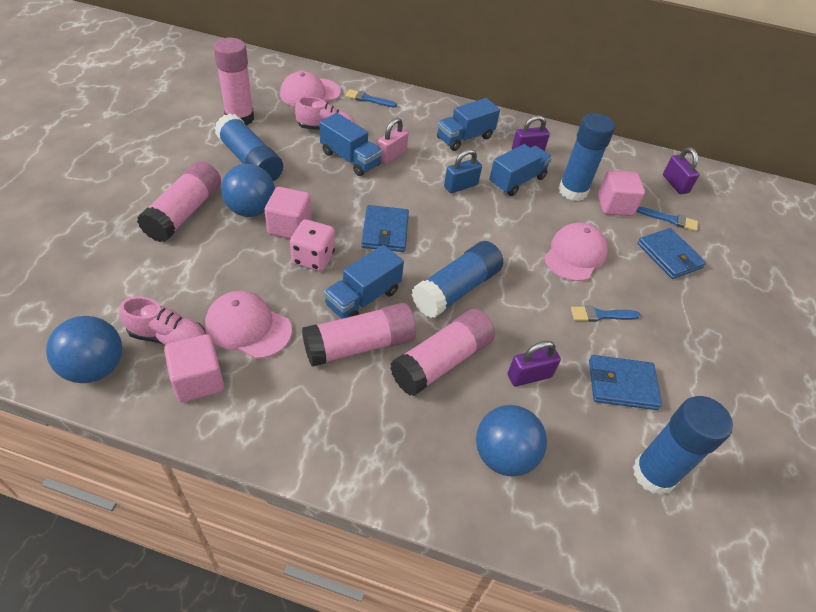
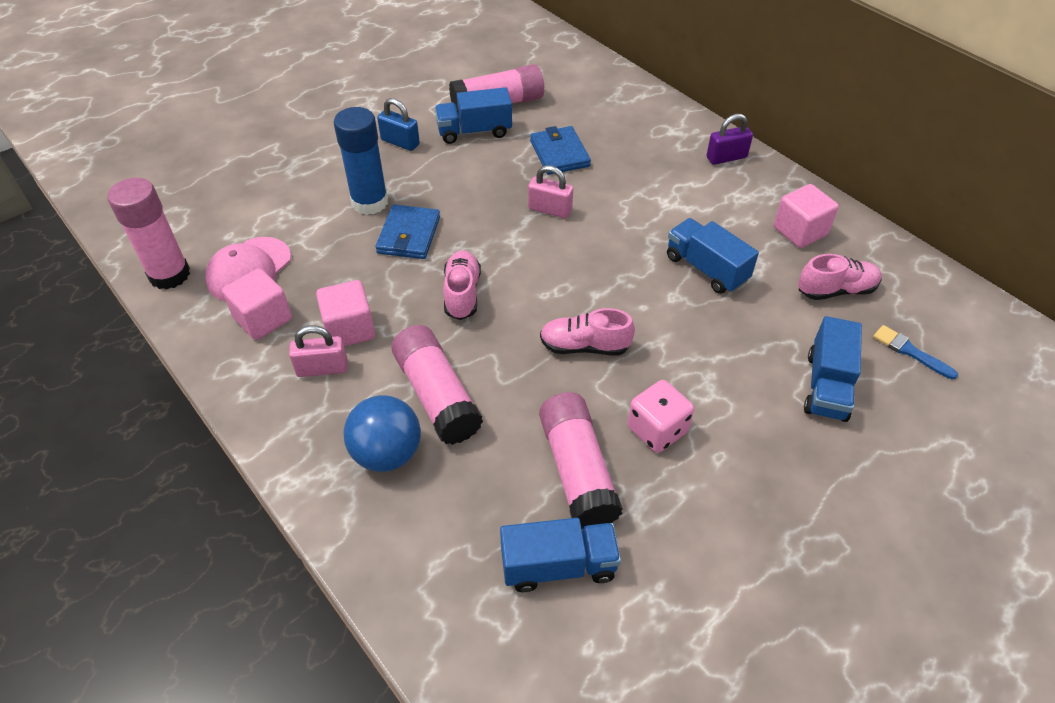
blue ball: [46,316,122,383] [221,164,275,217] [476,405,547,476] = 3 -> [343,395,421,472] = 1
blue brush: [345,89,397,108] [571,306,640,322] [637,207,698,231] = 3 -> [873,325,958,380] = 1
blue glue stick: [214,113,283,181] [412,241,503,318] [558,113,615,201] [633,396,733,495] = 4 -> [334,107,388,215] = 1
blue wallet: [361,205,409,252] [589,355,662,410] [637,228,706,279] = 3 -> [375,204,440,259] [530,126,591,175] = 2
pink cap: [205,291,292,359] [280,71,341,107] [544,223,608,281] = 3 -> [205,237,291,302] = 1
pink padlock: [378,118,409,164] = 1 -> [289,325,348,377] [528,165,573,218] = 2
pink shoe: [120,297,206,346] [295,97,356,130] = 2 -> [443,250,481,320] [540,308,635,355] [798,254,882,300] = 3
purple padlock: [508,341,561,386] [512,115,550,151] [663,147,699,194] = 3 -> [707,114,753,165] = 1

